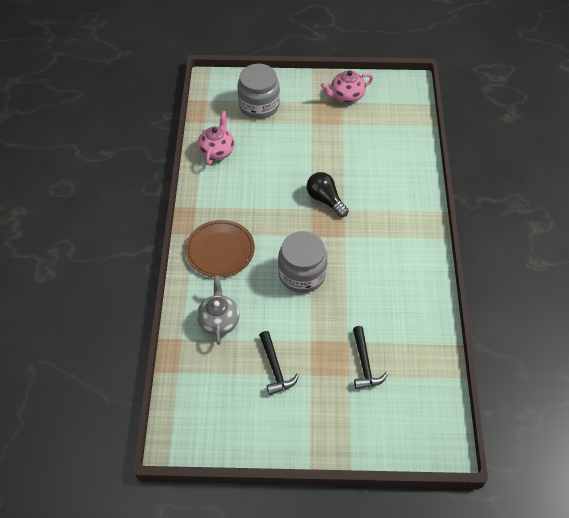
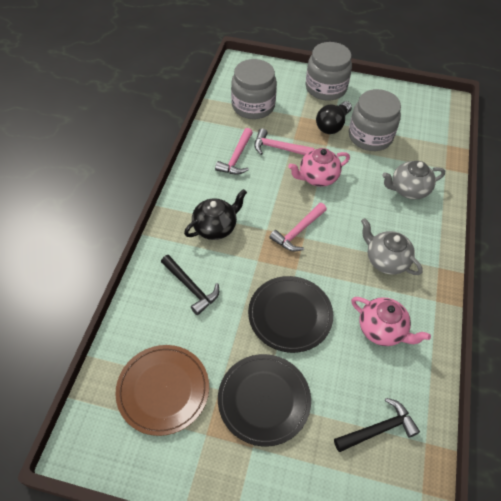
black plate: none = 0 -> [218,354,311,447] [248,276,333,353] = 2
black teapot: none = 0 -> [184,189,247,240] = 1
grey jar: [237,64,280,119] [278,231,327,293] = 2 -> [231,59,277,119] [305,42,352,101] [349,89,401,151] = 3
grey teapot: [197,275,240,345] = 1 -> [361,218,423,275] [382,161,445,199] = 2
pink hammer: none = 0 -> [215,128,253,175] [254,128,314,155] [269,203,327,252] = 3

